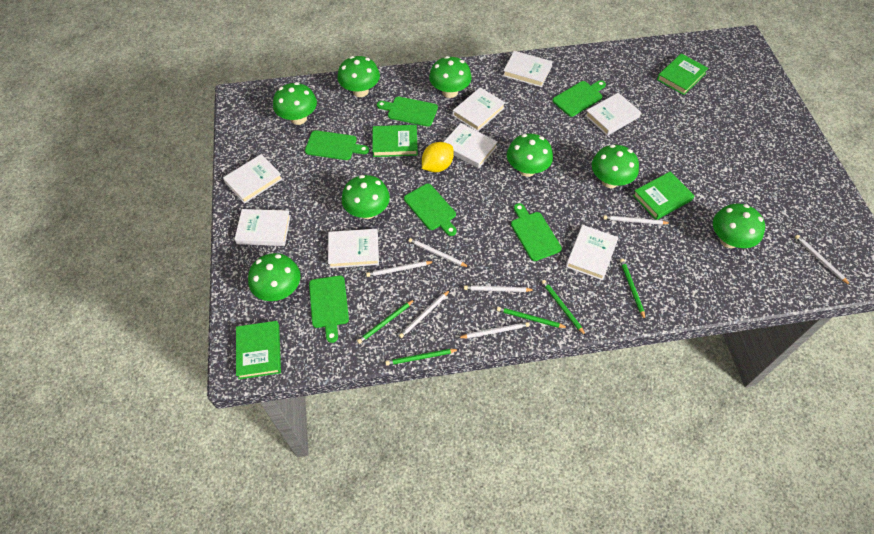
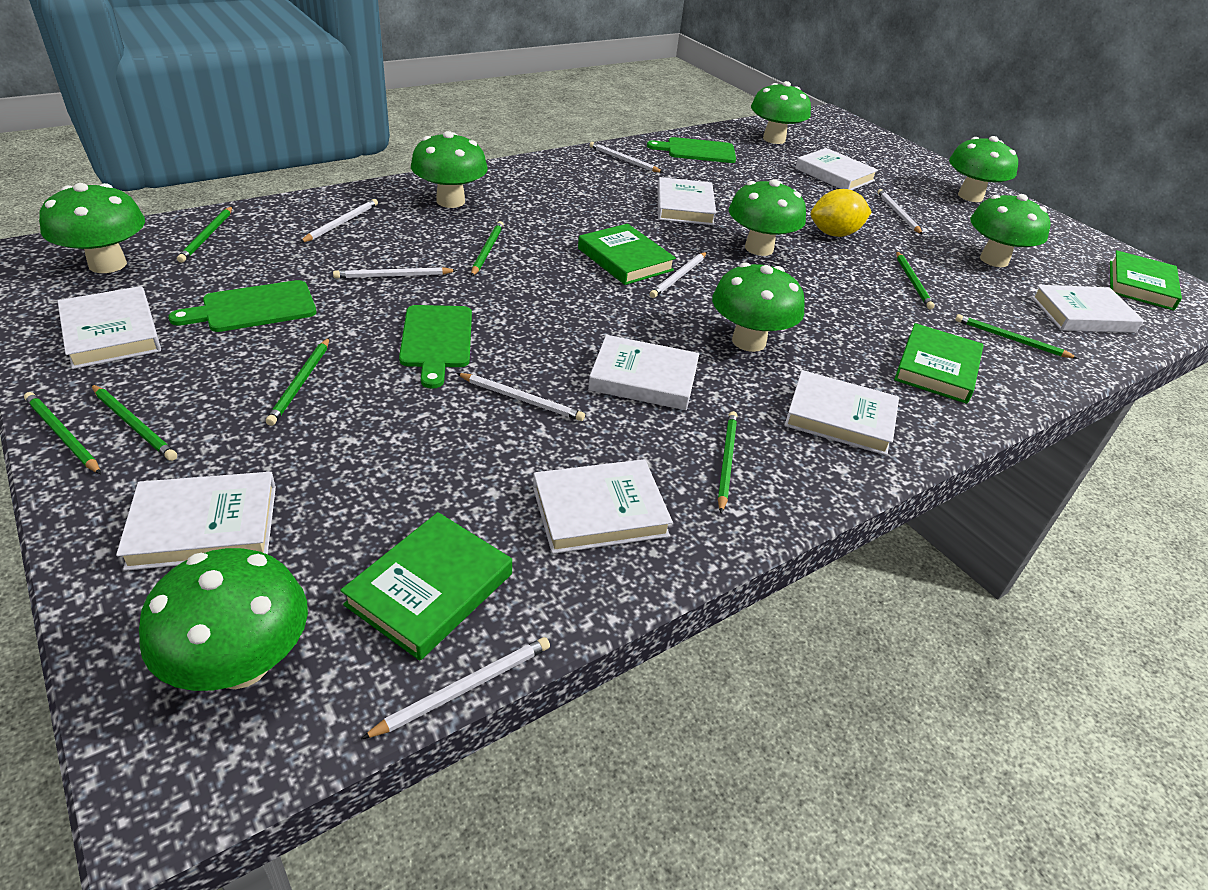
green cutting board: [305,130,369,160] [309,276,349,343] [377,97,438,127] [404,184,457,236] [511,203,562,261] [552,80,606,117] = 6 -> [168,280,316,332] [399,305,472,389] [647,137,736,163] = 3
green pencil: [357,299,415,344] [385,349,459,366] [497,307,568,328] [542,280,586,336] [620,259,645,320] = 5 -> [24,392,101,474] [91,384,177,461] [177,206,233,263] [266,337,330,426] [471,221,504,277] [718,411,738,513] [896,251,935,310] [955,314,1078,359] = 8

